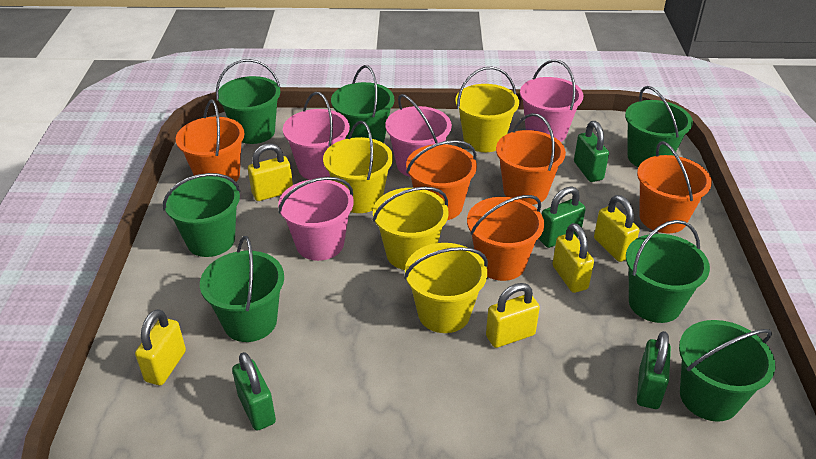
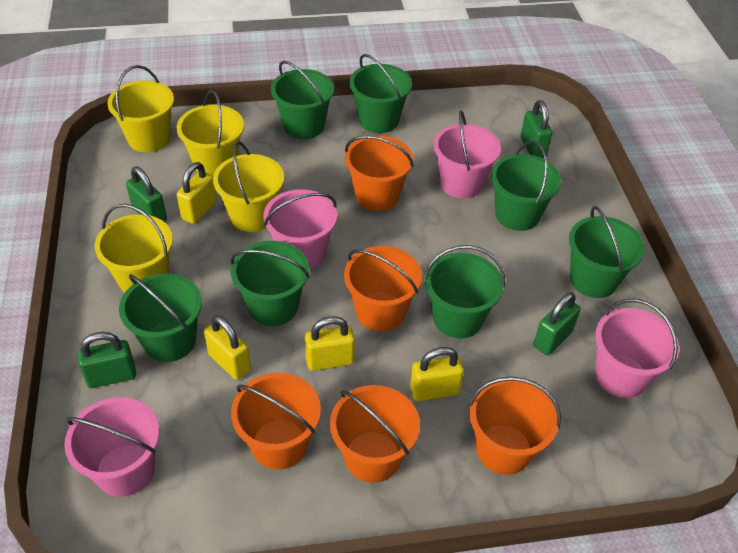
yellow padlock: [135,309,186,385] [248,143,293,201] [486,283,540,348] [553,223,594,293] [594,195,639,262] = 5 -> [177,162,217,224] [204,315,251,380] [305,316,355,371] [410,347,464,401] = 4

